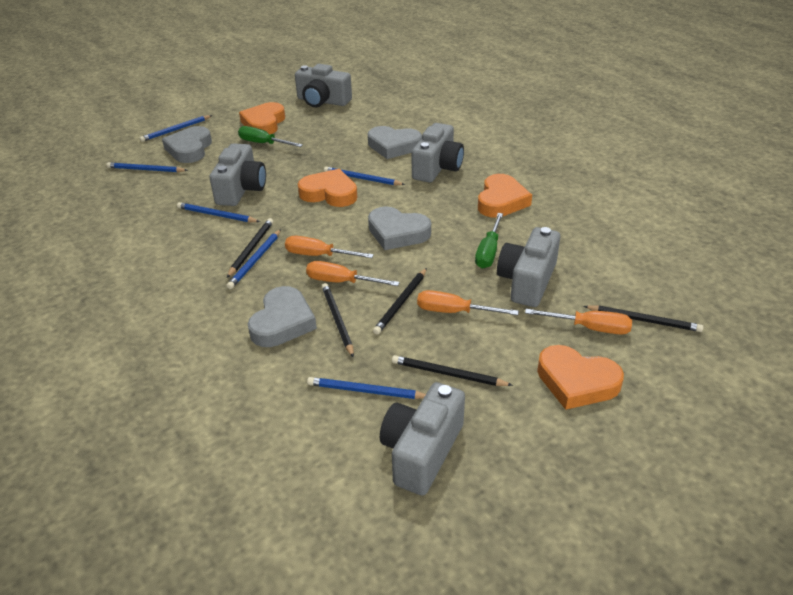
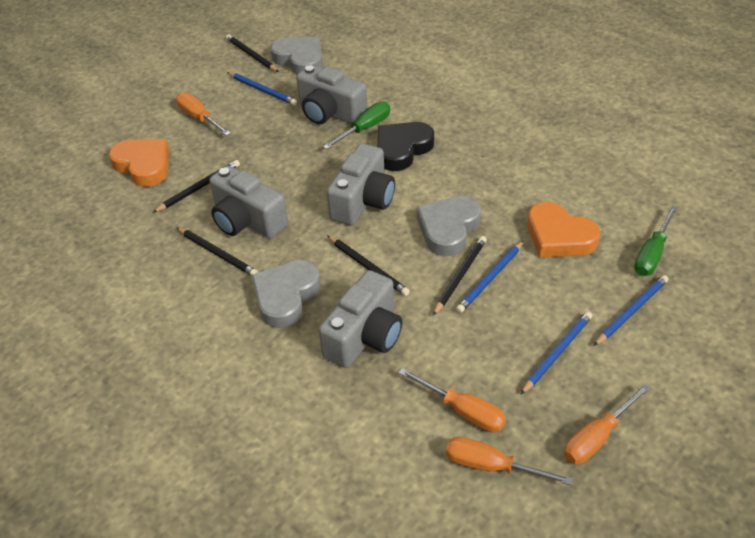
black heart: none = 0 -> [377,122,434,171] = 1
blue pencil: [106,162,188,172] [140,115,212,142] [177,202,260,222] [226,229,281,289] [307,377,426,399] [324,167,406,185] = 6 -> [227,72,297,105] [456,240,524,313] [520,311,592,395] [594,275,668,346] = 4
grey camera: [209,143,266,206] [295,64,352,107] [380,382,465,495] [412,123,464,182] [497,227,560,307] = 5 -> [209,165,288,238] [296,65,368,124] [319,270,402,368] [327,144,395,225] = 4
grey heart: [162,126,212,163] [248,286,317,347] [368,126,422,159] [368,206,431,250] = 4 -> [251,260,321,328] [270,37,323,75] [417,196,481,256] = 3
orange heart: [239,102,285,134] [298,169,357,207] [478,174,532,218] [537,345,624,410] = 4 -> [109,139,169,187] [527,202,600,257] = 2

